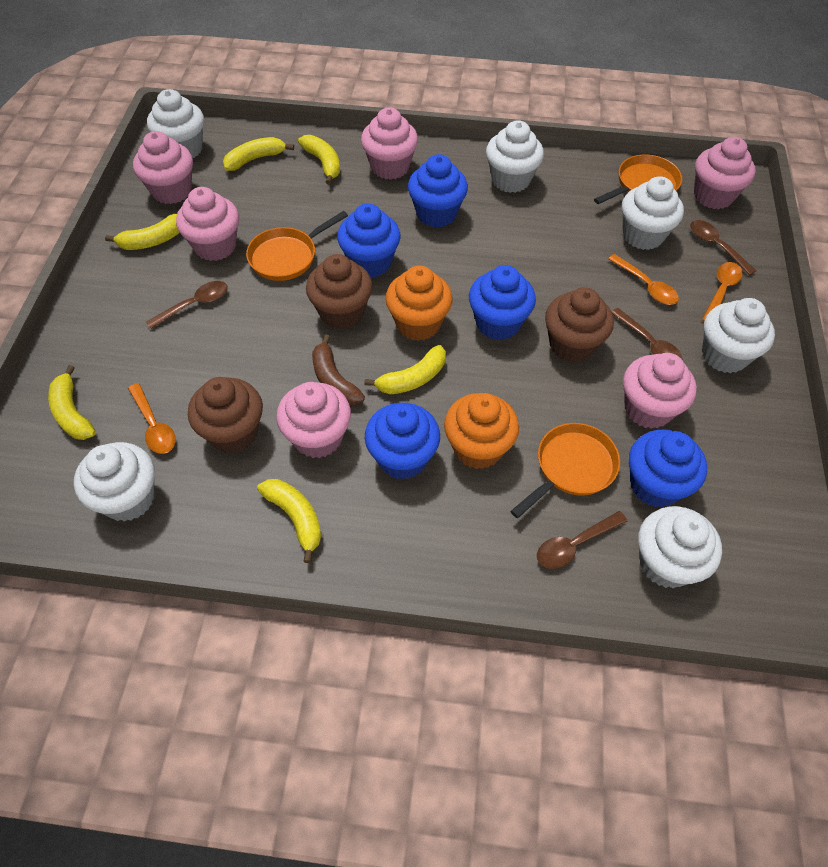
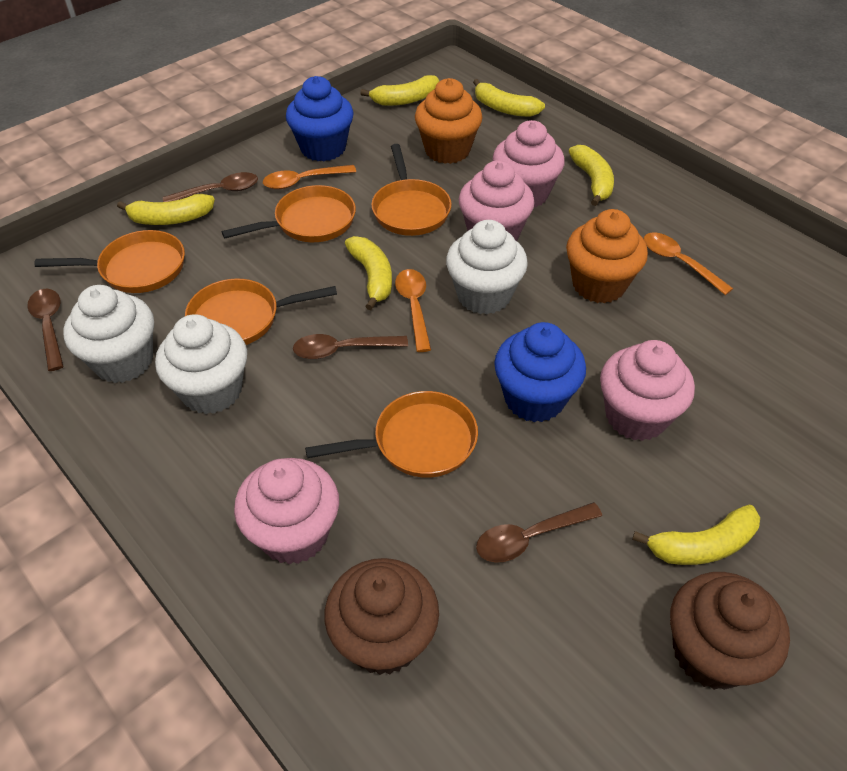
blue cupcake: [337,203,400,278] [365,403,440,479] [408,154,468,228] [469,265,536,341] [629,430,707,508] = 5 -> [286,76,354,162] [494,322,586,422] = 2
brown banana: [312,334,365,405] = 1 -> none = 0
brown cupcake: [188,377,263,453] [306,254,373,329] [545,287,614,363] = 3 -> [324,558,439,675] [670,572,790,690] = 2
orange pan: [246,211,348,281] [510,423,620,518] [594,154,682,204] = 3 -> [34,230,185,293] [185,279,337,345] [222,185,356,242] [305,391,478,478] [371,144,452,236] = 5
pink cupcake: [133,131,193,204] [176,187,239,261] [276,382,351,458] [361,107,418,180] [623,353,697,429] [694,137,756,209] = 6 -> [234,458,339,565] [459,160,535,241] [493,120,565,207] [600,340,695,441] = 4
white cupcake: [74,442,155,522] [147,89,204,158] [486,120,544,193] [622,176,684,250] [638,506,722,588] [702,298,775,373] = 6 -> [63,285,154,383] [155,314,247,414] [446,220,528,314] = 3

